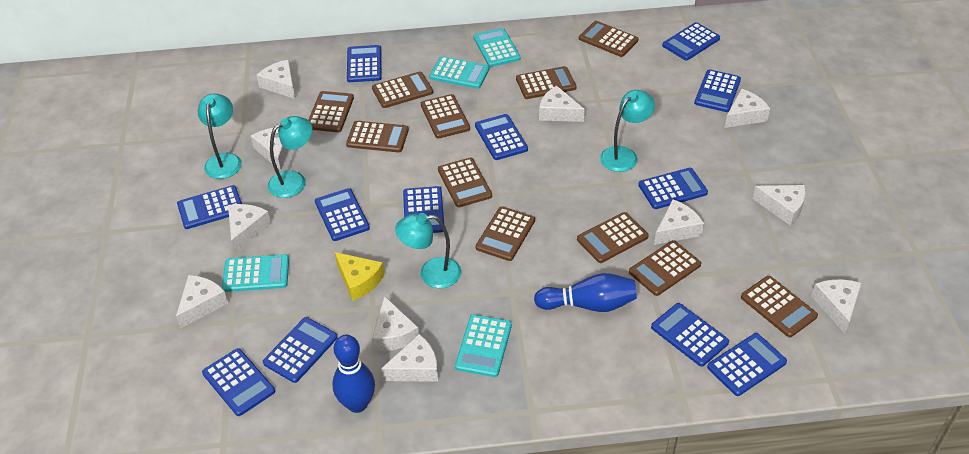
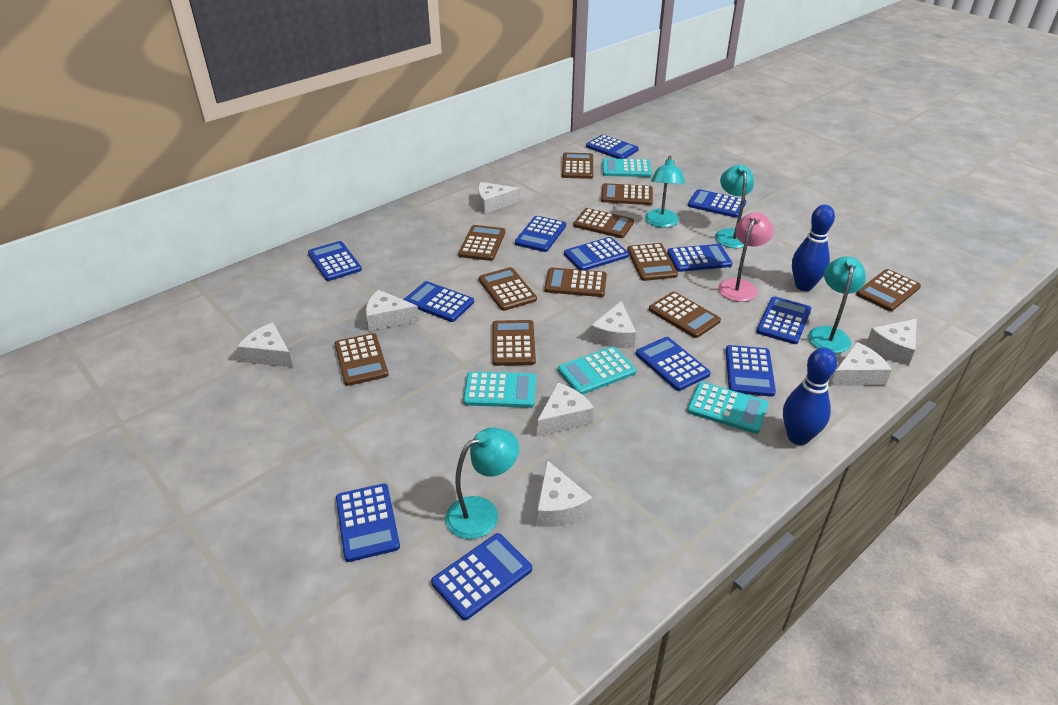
pink lamp: none = 0 -> [718,212,774,302] = 1
white cheese: [176,275,228,329] [228,204,271,253] [251,127,288,170] [257,60,295,99] [372,296,419,351] [381,334,438,382] [539,86,585,122] [654,199,704,245] [724,89,770,128] [752,185,806,226] [811,279,861,334] = 11 -> [237,323,293,367] [366,290,419,331] [478,182,520,214] [537,382,594,436] [537,460,592,527] [590,301,636,348] [831,342,892,386] [866,319,917,365] = 8
yellow cheese: [335,252,384,301] = 1 -> none = 0

